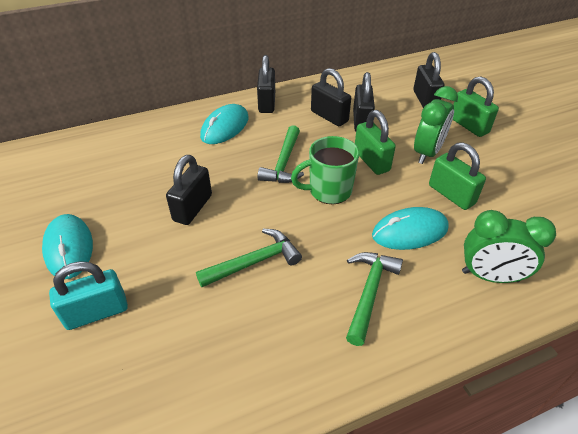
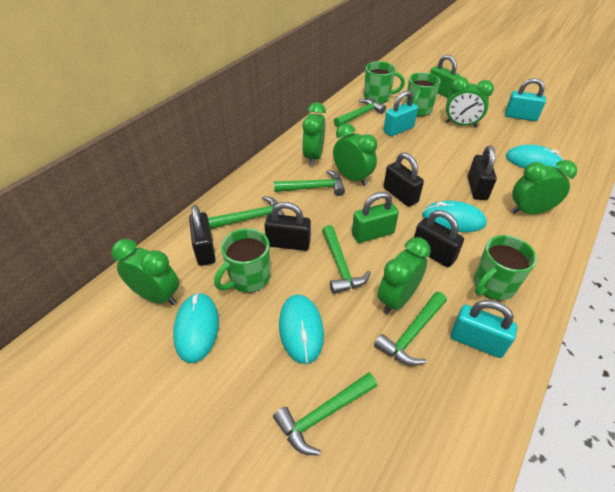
green clock: [414,86,458,164] [462,210,556,283] = 2 -> [111,239,179,305] [302,102,326,166] [333,123,377,186] [377,237,431,314] [445,77,494,127] [511,160,577,214] = 6
green hammer: [196,229,302,287] [258,125,304,183] [346,252,403,346] = 3 -> [208,196,285,229] [273,372,377,456] [274,170,345,196] [322,225,371,294] [334,99,386,127] [374,292,447,366] = 6
green mug: [291,136,359,204] = 1 -> [214,228,270,293] [364,61,405,104] [406,72,441,117] [474,235,537,300] = 4
green padlock: [355,110,396,175] [429,142,486,210] [453,76,499,137] = 3 -> [352,192,399,243] [430,55,461,98] = 2
turquoise mouse: [42,214,93,279] [200,104,249,144] [372,207,449,250] = 3 -> [173,292,219,363] [279,294,324,364] [422,201,487,232] [506,145,563,169] = 4
turquoise padlock: [49,261,128,330] = 1 -> [383,90,418,136] [451,300,518,358] [505,78,546,121] = 3

